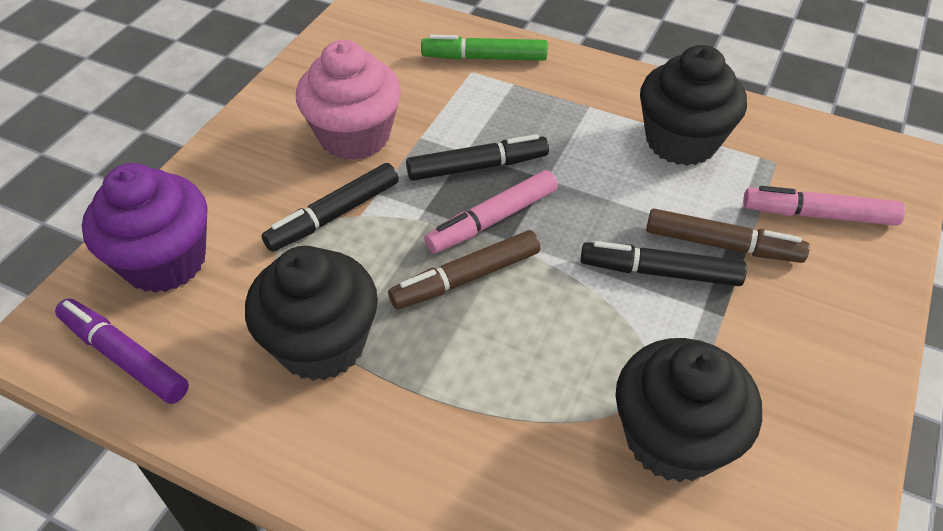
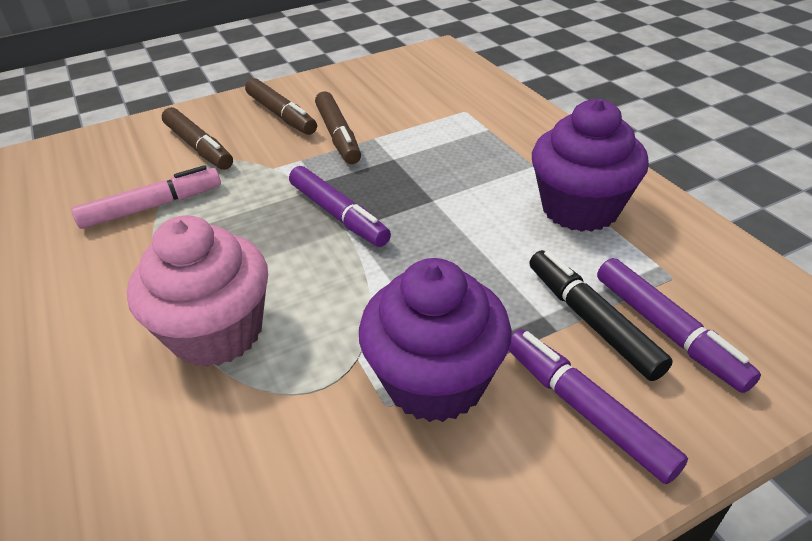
black cupcake: [245,246,378,381] [615,338,762,482] [640,45,747,166] = 3 -> none = 0
black marker: [261,163,399,252] [406,134,549,181] [581,241,747,286] = 3 -> [529,250,673,381] = 1
brown marker: [388,230,540,309] [646,209,810,263] = 2 -> [162,107,233,170] [245,78,317,135] [315,92,361,164] = 3
green marker: [421,35,548,61] = 1 -> none = 0
pink marker: [424,170,558,253] [743,186,905,226] = 2 -> [72,165,221,229] = 1
purple cupcake: [82,163,207,293] = 1 -> [359,258,511,422] [532,99,649,232] = 2
purple marker: [55,298,189,404] = 1 -> [289,166,391,247] [508,329,688,484] [597,258,761,393] = 3

